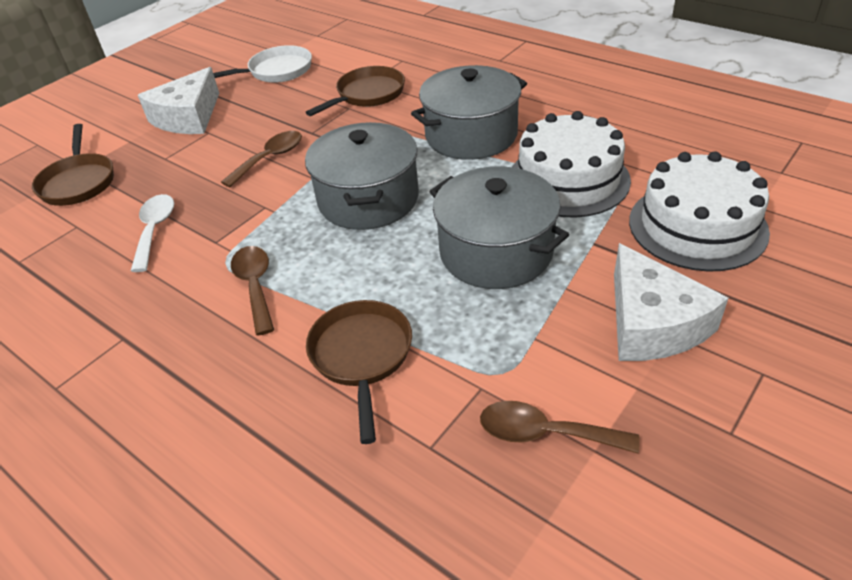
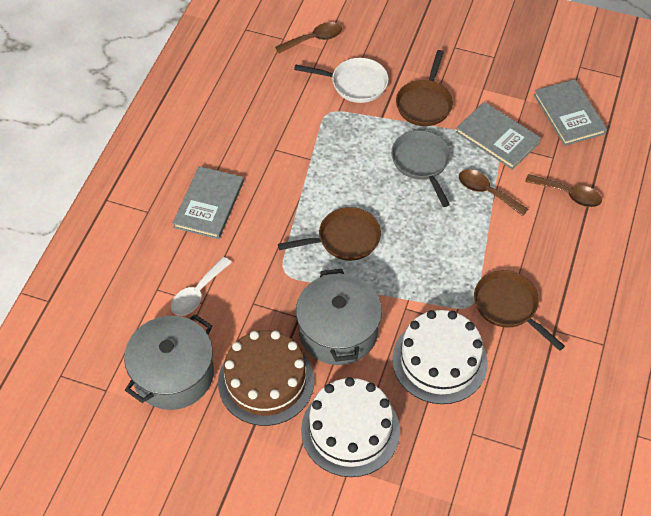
brown cake: none = 0 -> [218,330,314,426] = 1
grey book: none = 0 -> [173,166,244,239] [456,102,541,170] [534,79,607,146] = 3
grey pan: none = 0 -> [391,130,450,207] = 1
grey pot: [305,122,419,230] [411,65,527,160] [429,166,569,289] = 3 -> [124,314,214,410] [296,269,382,365] = 2
white cheese: [138,67,219,134] [614,243,728,361] = 2 -> none = 0

